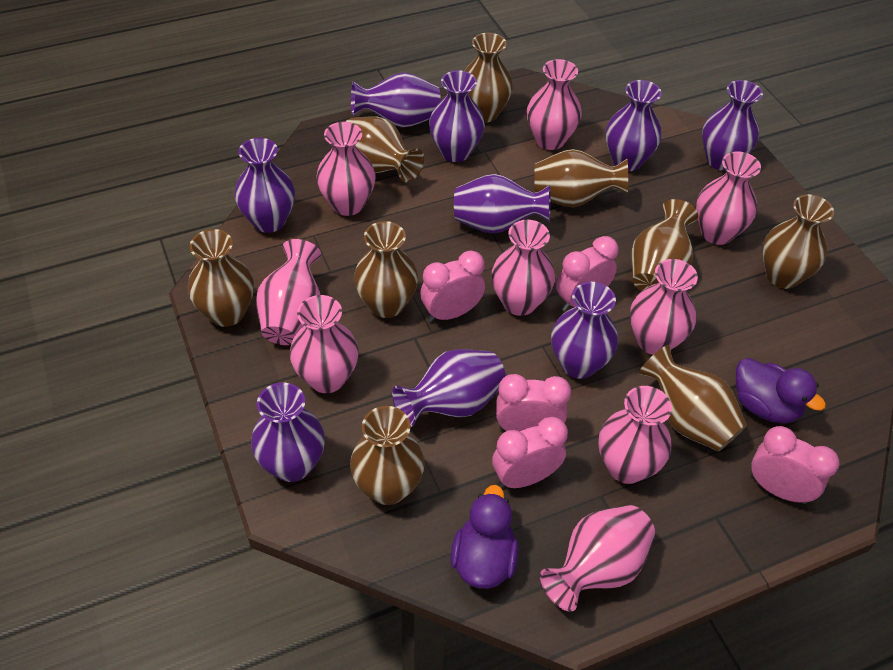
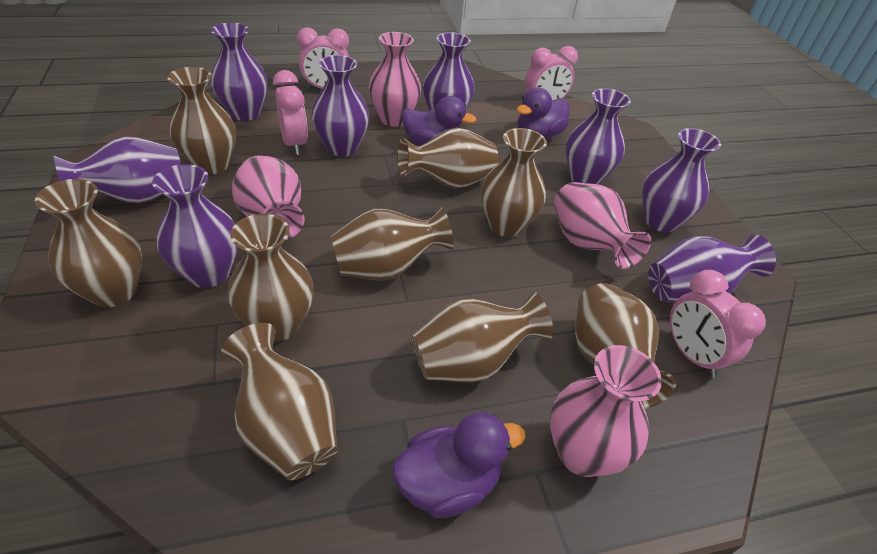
pink clock: [420,251,485,322] [492,417,568,488] [496,374,571,432] [556,236,619,311] [751,426,840,504] = 5 -> [273,70,308,155] [297,28,349,89] [525,46,578,100] [670,270,766,378] = 4
pink vase: [256,239,321,345] [290,295,358,393] [316,122,376,216] [491,220,555,316] [527,59,582,150] [540,505,655,612] [599,386,672,484] [630,259,698,355] [696,151,761,245] = 9 -> [232,155,305,240] [368,32,421,127] [550,345,662,477] [554,182,651,269] = 4
purple duck: [450,485,519,589] [736,358,826,423] = 2 -> [392,412,526,518] [402,96,476,146] [517,88,569,139] = 3
purple vase: [234,138,295,233] [251,383,325,482] [351,72,441,128] [392,349,505,427] [429,70,485,162] [454,174,551,234] [551,282,618,379] [606,80,662,171] [702,80,763,171] = 9 -> [54,136,181,204] [152,164,238,288] [211,23,268,121] [311,55,369,156] [423,32,475,111] [565,88,631,185] [642,128,721,232] [648,235,776,303] = 8

